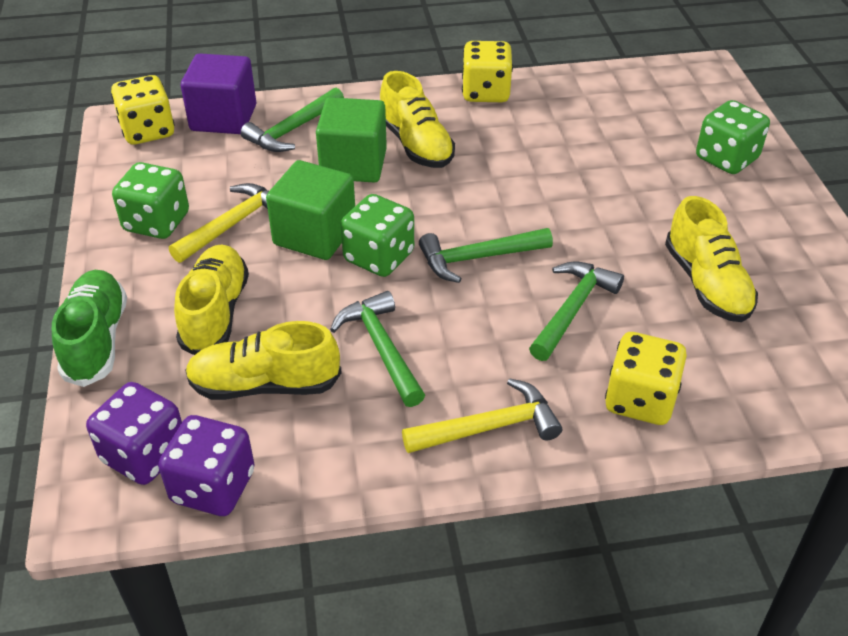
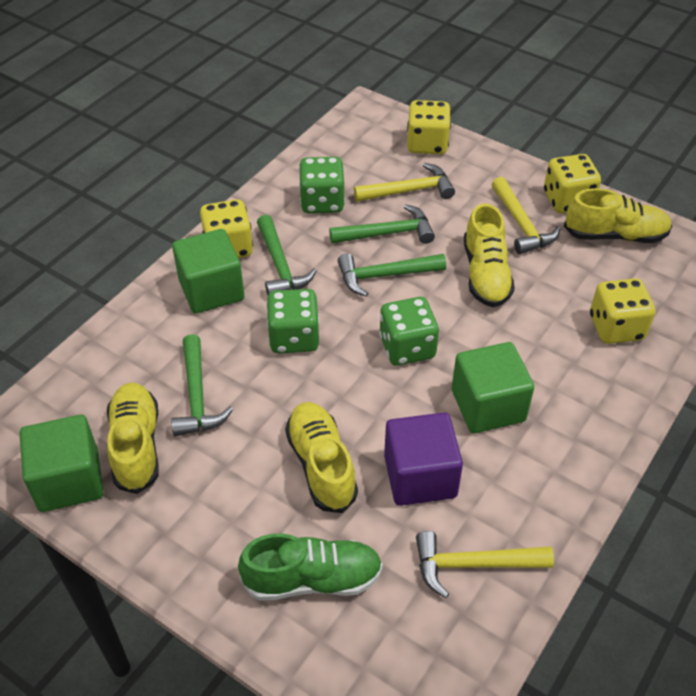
green cube: [266,160,355,260] [316,97,387,183] = 2 -> [20,415,103,512] [172,229,244,314] [452,342,534,433] = 3
purple dice: [86,382,182,485] [158,415,255,516] = 2 -> none = 0
yellow dice: [111,75,175,145] [462,41,513,102] [605,332,687,425] = 3 -> [200,199,253,258] [407,100,451,154] [544,154,601,213] [590,278,655,344] = 4
yellow hammer: [169,183,269,263] [402,378,562,453] = 2 -> [354,163,455,202] [416,531,554,598] [491,177,560,254] = 3

